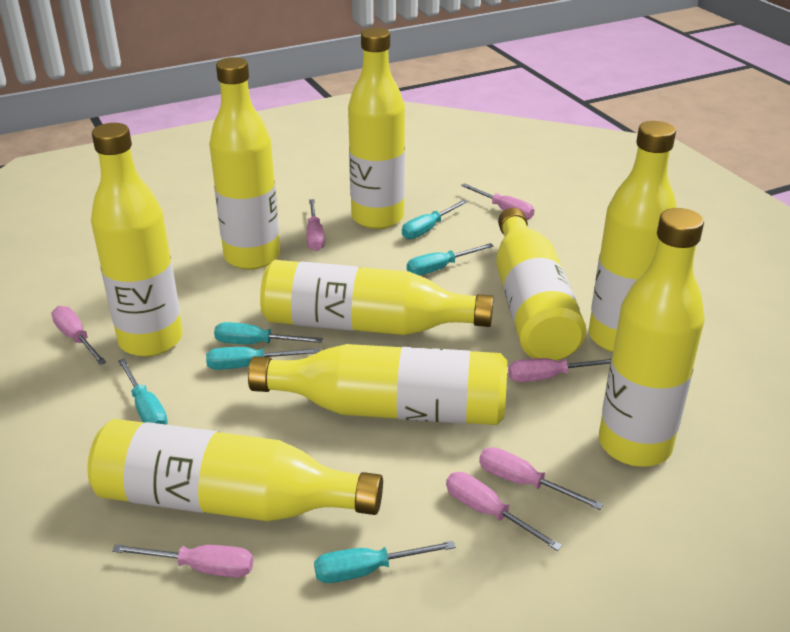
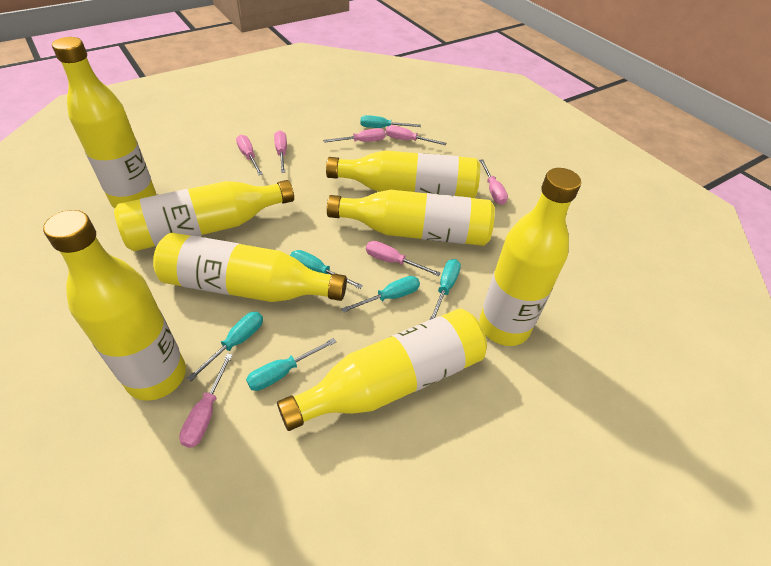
yellow bottle: [87,419,383,521] [91,123,183,357] [209,57,280,270] [248,344,507,425] [260,260,494,335] [348,28,405,229] [496,208,586,361] [589,121,677,352] [599,208,705,467] = 9 -> [43,210,186,401] [52,37,156,208] [114,180,294,251] [153,233,347,302] [277,309,487,431] [326,150,480,198] [327,190,495,246] [479,168,581,346] = 8

